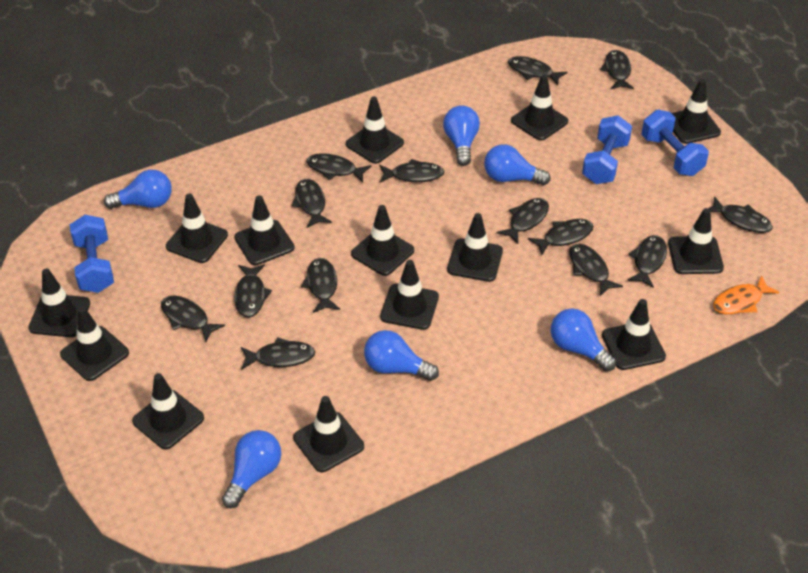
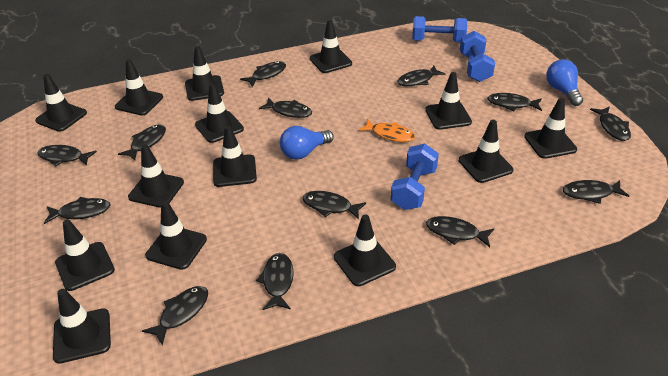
black fish: [161,296,225,342] [234,264,272,318] [241,337,315,370] [291,179,332,228] [301,258,340,313] [306,153,371,182] [379,159,445,182] [497,198,549,244] [508,56,567,85] [528,219,594,255] [569,244,623,296] [600,50,634,89] [627,235,667,288] [708,196,773,233] = 14 -> [37,145,97,166] [44,197,111,224] [118,124,166,161] [142,286,208,345] [240,61,286,87] [256,253,294,310] [259,97,312,118] [302,191,366,219] [397,66,445,86] [426,216,494,247] [487,93,542,111] [563,180,629,204] [590,106,631,141] = 13
blue light bulb: [104,170,172,209] [222,430,281,508] [364,330,439,381] [443,105,480,166] [484,144,551,186] [551,309,616,371] = 6 -> [280,126,334,160] [546,59,583,106] = 2

